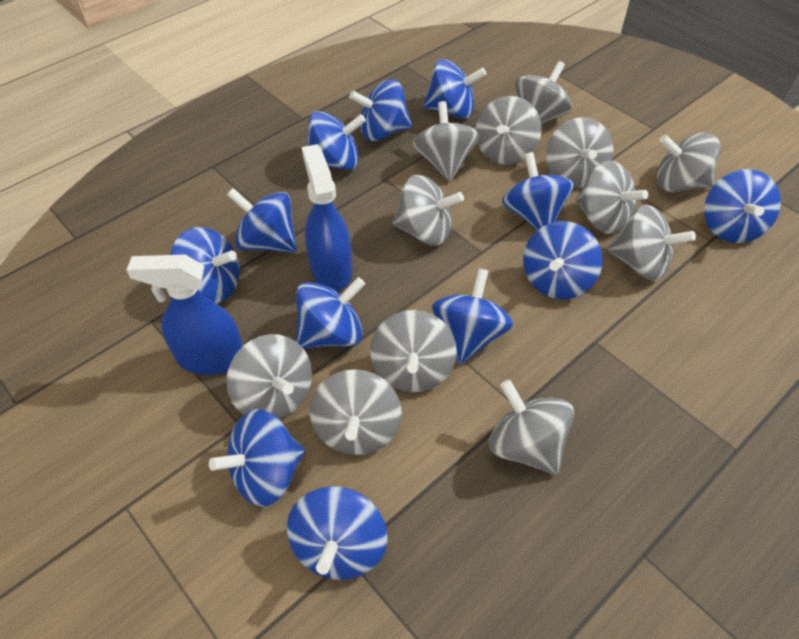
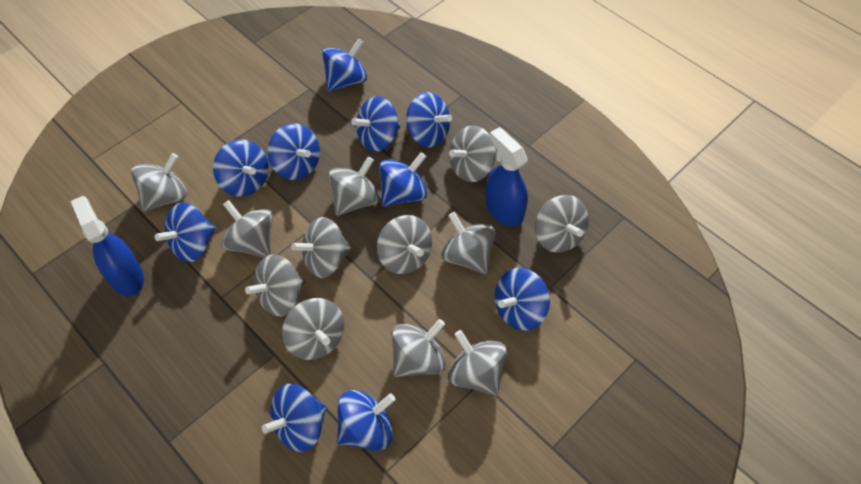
blue spinning top: [170,227,240,304] [209,409,305,507] [227,188,297,253] [287,486,387,580] [296,277,365,348] [304,111,366,170] [349,79,412,141] [423,59,486,119] [432,268,513,364] [502,152,574,230] [523,221,603,299] [704,169,781,243] = 12 -> [155,203,216,262] [213,140,269,197] [262,384,327,452] [268,123,320,180] [322,38,367,92] [337,390,396,451] [351,96,400,152] [379,152,427,207] [406,92,452,147] [495,268,550,331] = 10

